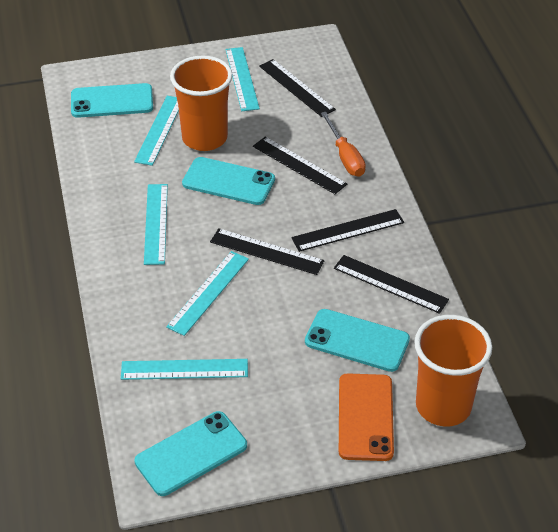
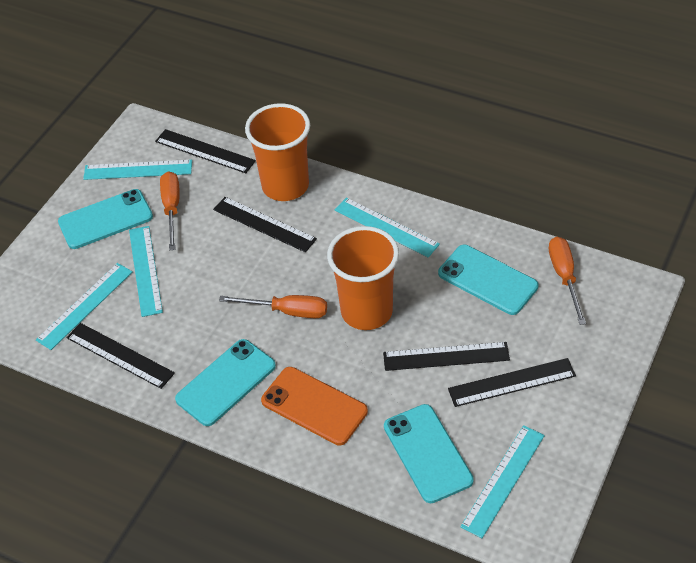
orange screwdriver: [321,112,366,177] = 1 -> [160,171,180,250] [219,295,327,318] [549,237,586,325] = 3

